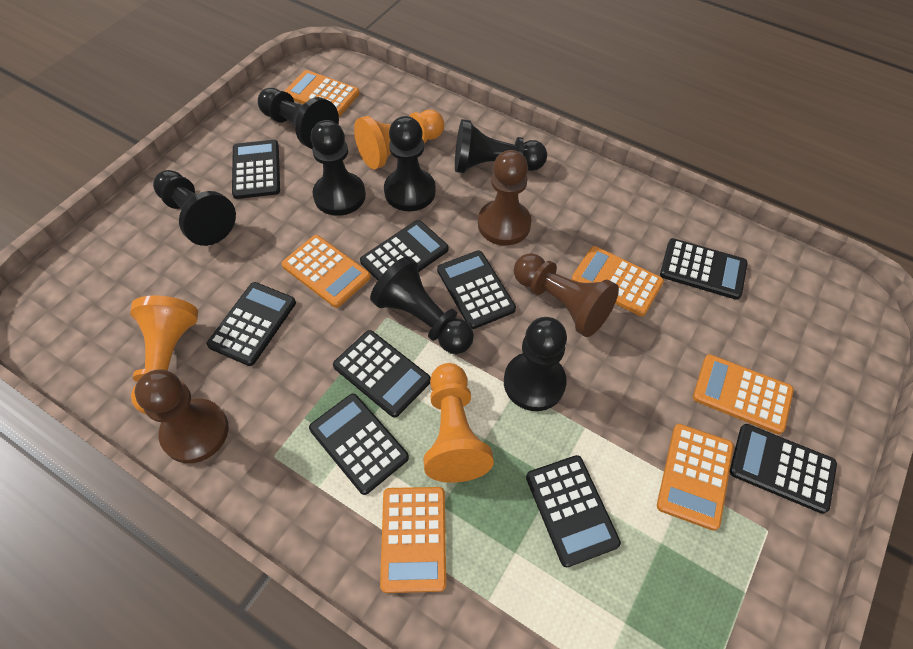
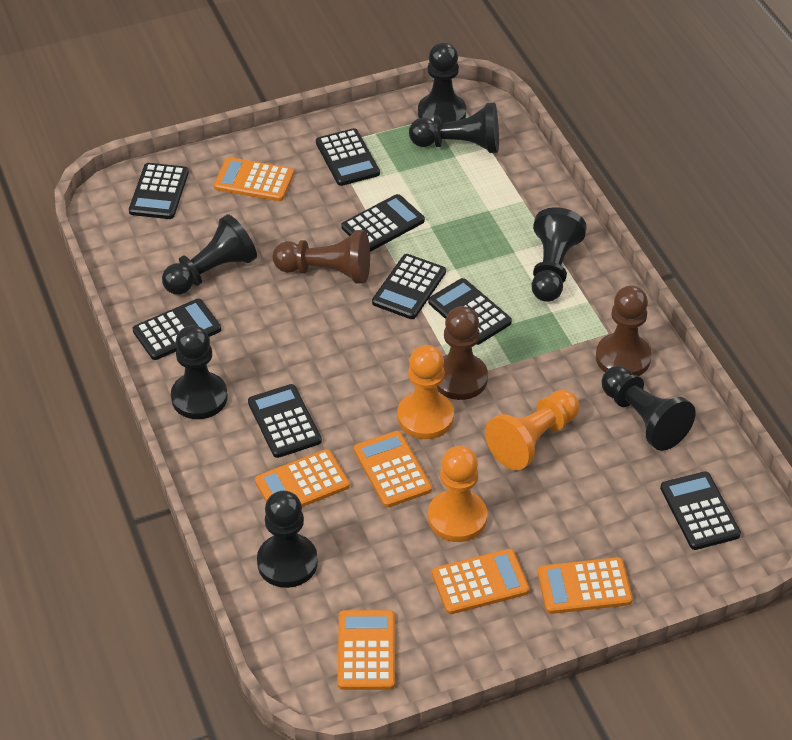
black calculator: [207,282,296,366] [232,140,280,199] [309,394,409,495] [333,330,431,418] [360,220,449,280] [437,250,516,329] [526,455,621,568] [660,238,748,300] [730,424,837,514] = 9 -> [129,163,189,219] [132,299,221,360] [248,384,322,458] [316,128,380,186] [341,194,425,252] [372,254,446,319] [428,278,512,345] [660,471,741,550] = 8

